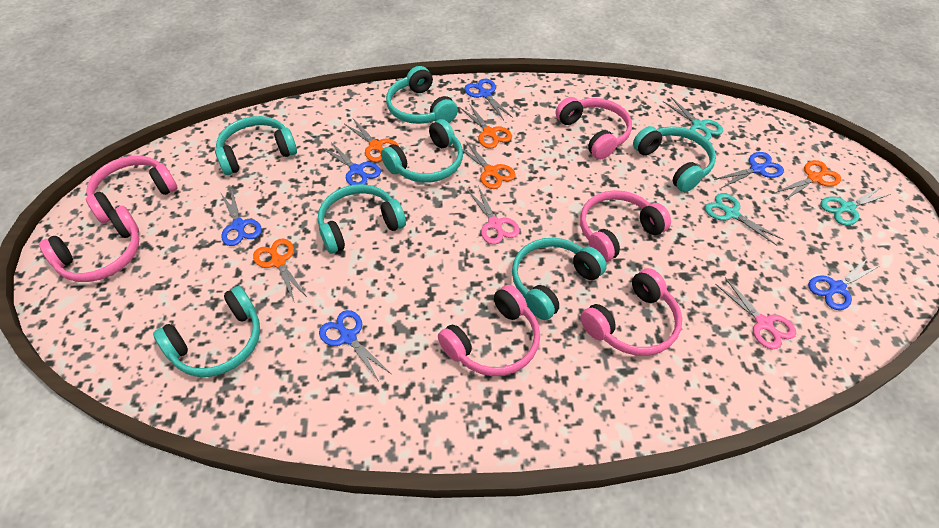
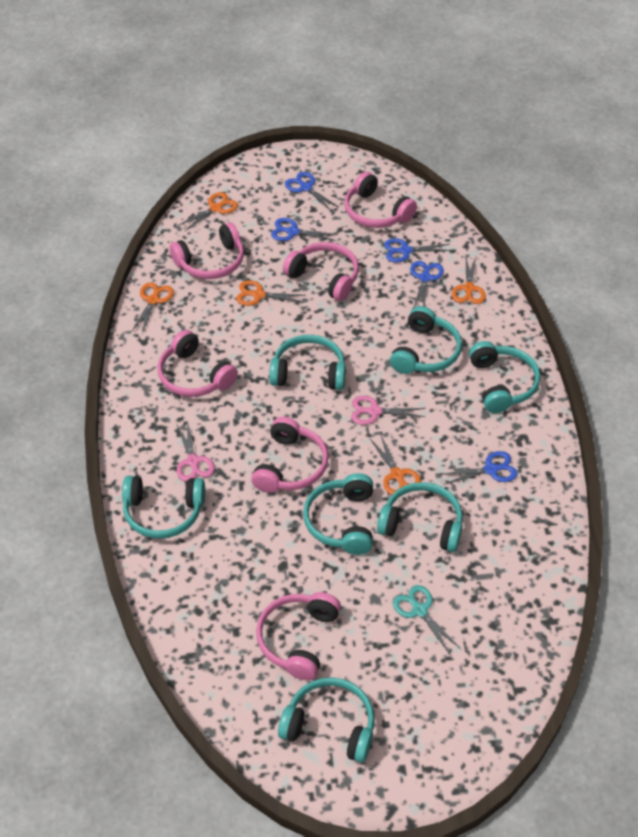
blue scissors: [220,187,262,246] [319,310,391,381] [322,142,381,185] [464,79,513,120] [714,152,784,188] [808,258,879,310] = 6 -> [271,218,338,241] [285,172,338,211] [384,238,452,262] [410,261,444,307] [439,451,517,485] = 5
turquoise scissors: [663,97,723,140] [705,193,783,246] [821,187,891,225] = 3 -> [393,585,461,654] = 1

